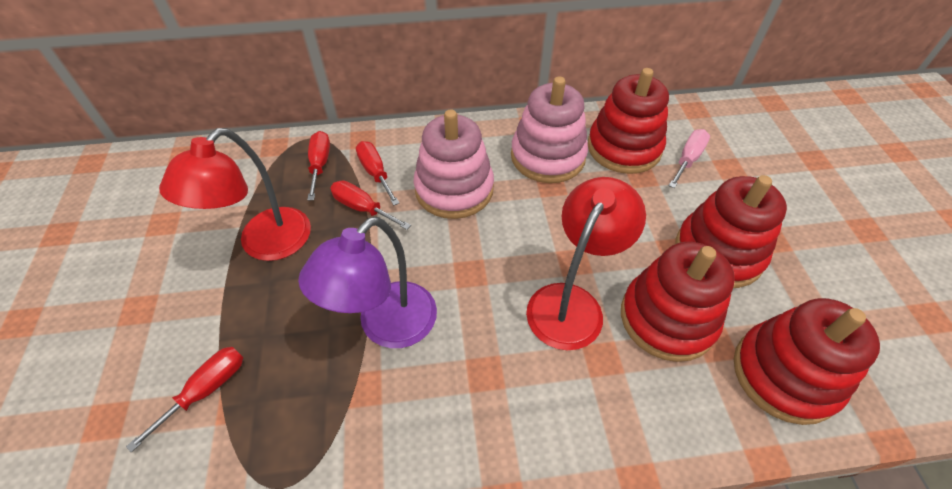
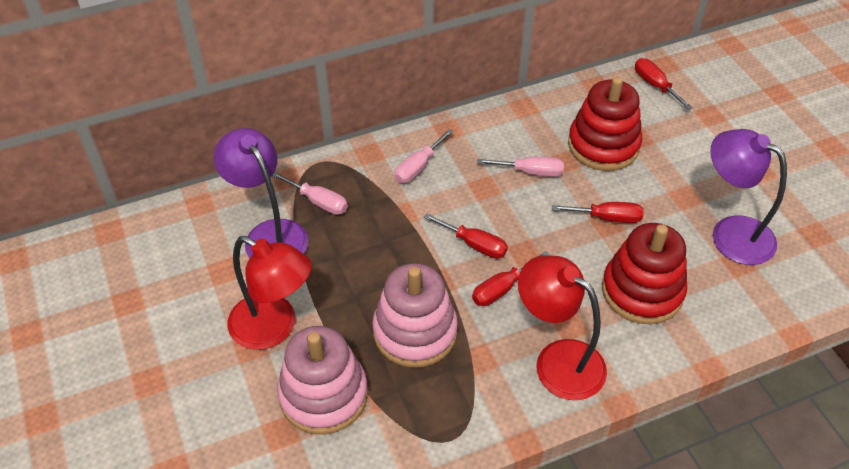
pink screwdriver: [669,129,710,188] = 1 -> [272,172,348,215] [395,129,453,183] [477,156,564,177] = 3
purple lamp: [298,217,437,348] = 1 -> [213,128,309,258] [710,129,787,265] = 2
red stacking toy: [588,68,669,174] [621,242,735,362] [675,175,787,288] [734,298,880,425] = 4 -> [568,76,642,171] [602,223,687,324] = 2

